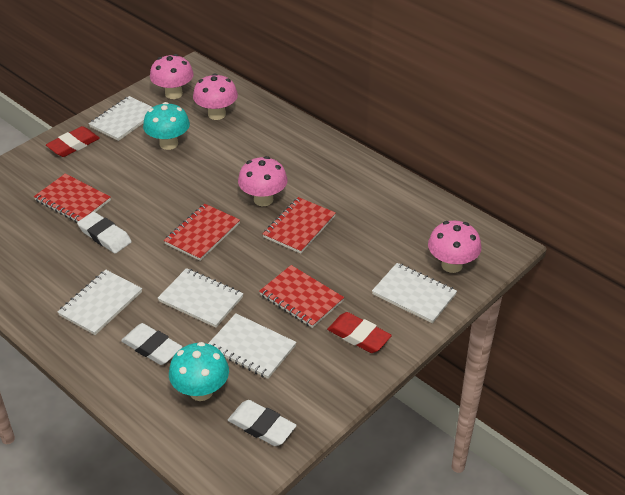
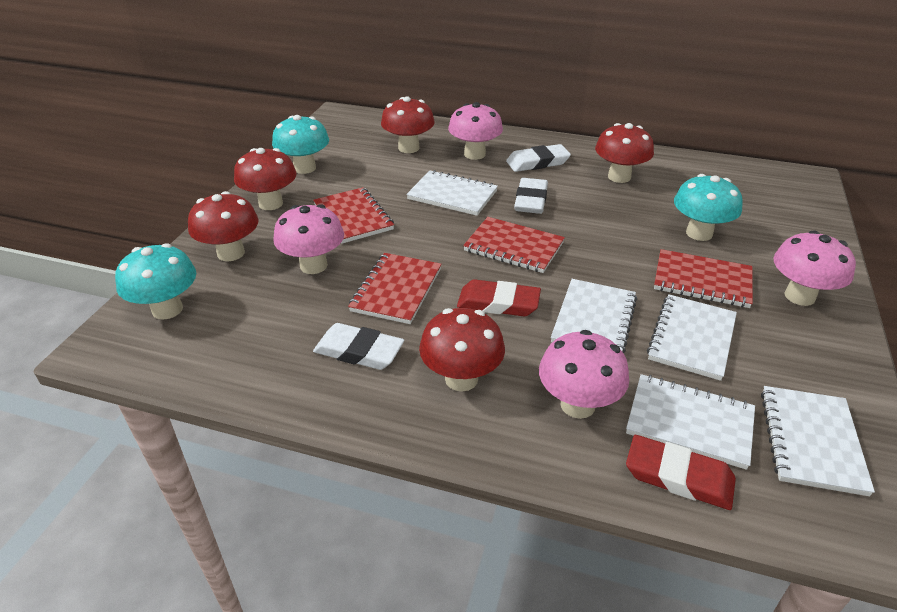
red mushroom: none = 0 -> [188,191,258,261] [234,148,297,210] [381,96,435,153] [419,308,505,391] [595,123,654,183] = 5
turquoise mushroom: [143,102,190,150] [169,342,229,401] = 2 -> [115,243,196,320] [272,115,329,174] [674,174,743,241] = 3

